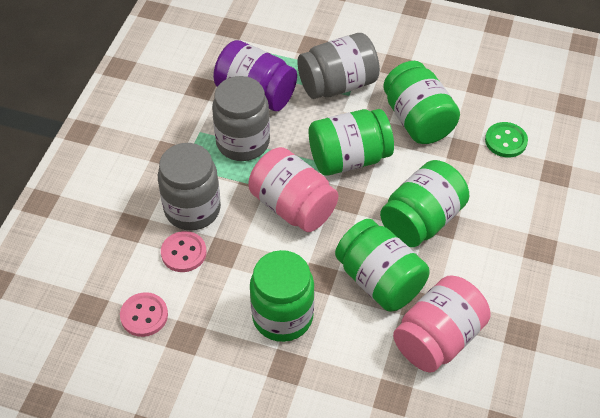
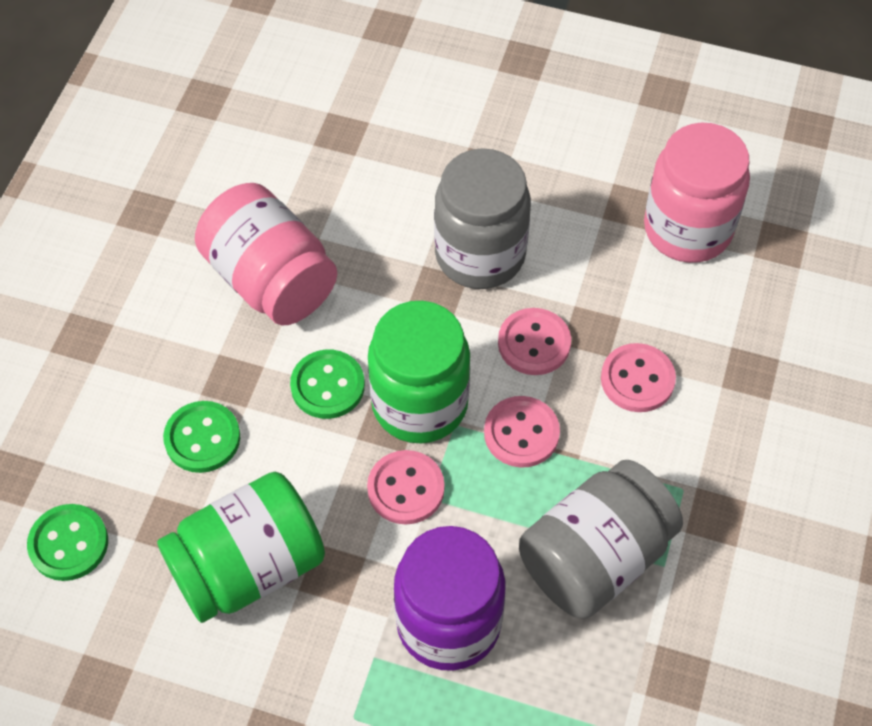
green button: [485,122,528,157] = 1 -> [27,504,108,581] [163,401,240,473] [290,350,365,419] = 3
green jar: [250,250,314,342] [309,109,394,176] [335,219,429,311] [380,160,469,247] [383,61,460,144] = 5 -> [157,472,325,623] [368,301,470,443] = 2
grey jar: [158,143,221,231] [212,76,270,161] [298,33,380,99] = 3 -> [434,148,531,289] [519,460,683,618] = 2
pink button: [120,292,168,337] [161,231,206,272] = 2 -> [367,450,445,524] [484,396,560,468] [498,308,571,375] [601,343,676,412] = 4

